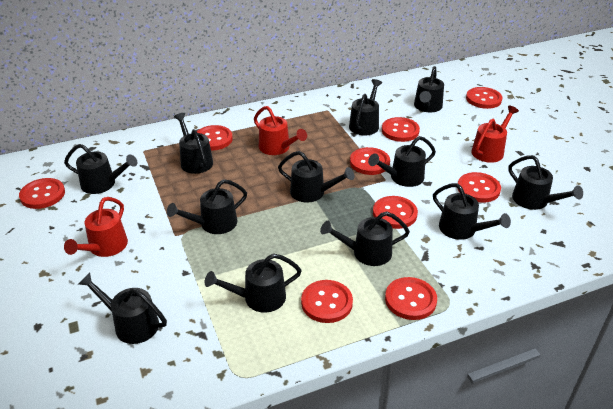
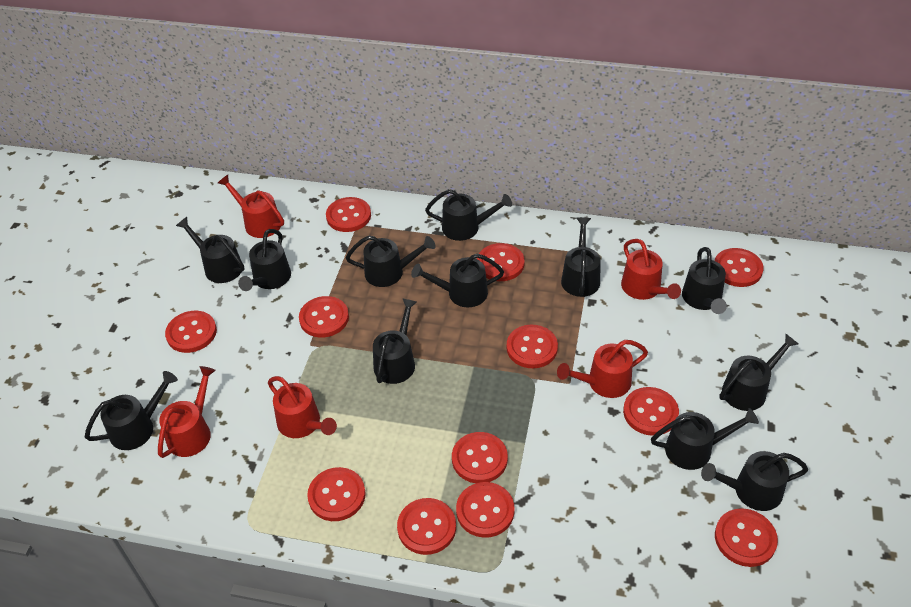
red button: [19,178,65,209] [197,125,233,151] [301,280,353,323] [350,147,390,175] [373,196,418,229] [382,117,420,142] [385,277,437,320] [457,172,501,203] [466,87,502,109] = 9 -> [165,311,217,353] [299,296,349,338] [307,467,366,521] [326,197,371,232] [397,498,456,555] [452,432,508,483] [456,482,515,538] [477,243,525,281] [507,325,558,368] [623,387,679,436] [714,248,764,287] [715,508,778,567] = 12
red watering can: [64,197,128,257] [254,106,307,155] [471,105,519,163] = 3 -> [158,366,216,458] [218,175,284,238] [268,376,337,438] [557,340,648,398] [621,239,681,300] = 5

